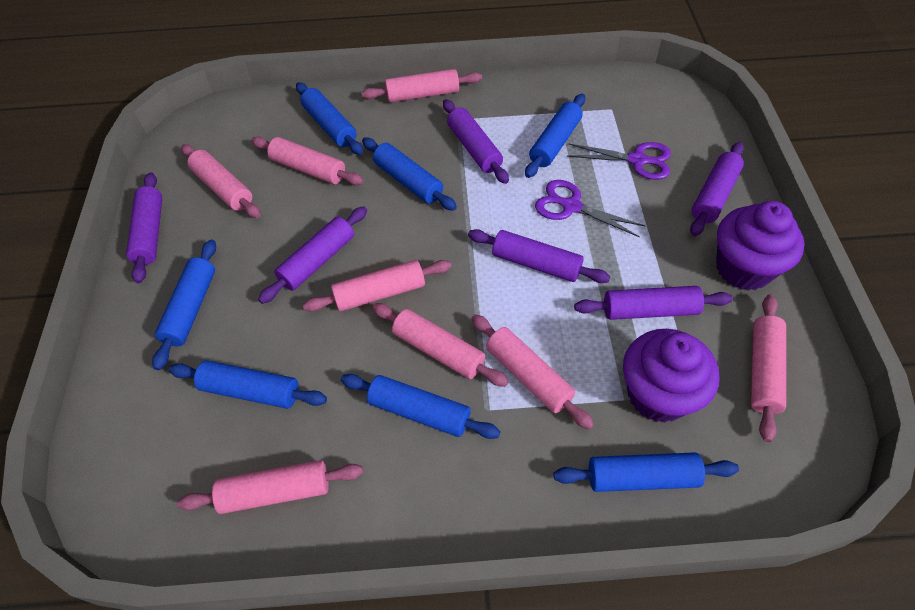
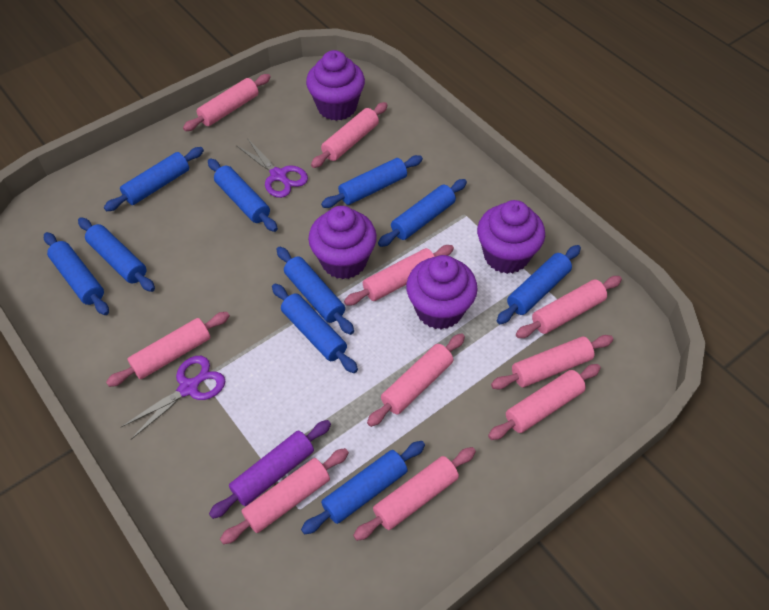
blue rolling pin: [152,239,216,370] [169,360,327,409] [296,82,363,155] [341,374,501,439] [362,137,457,211] [525,94,585,178] [554,452,739,492] = 7 -> [44,232,109,315] [78,217,155,292] [104,147,204,211] [208,158,278,232] [272,284,358,373] [276,247,354,335] [301,441,425,535] [321,155,423,208] [378,179,467,247] [497,245,581,324] = 10
pink rolling pin: [177,460,363,514] [181,144,261,218] [251,137,364,185] [303,260,451,312] [361,69,482,102] [373,303,509,387] [472,314,594,430] [751,295,786,442] = 8 -> [106,312,230,387] [183,74,271,131] [220,448,349,545] [311,102,388,168] [344,245,454,305] [353,447,476,541] [367,333,465,427] [488,364,601,440] [491,335,613,389] [516,276,622,338] = 10
purple cupcake: [623,329,720,423] [716,201,805,291] = 2 -> [306,50,365,121] [308,206,377,279] [406,255,478,329] [477,200,545,274] = 4
purple rolling pin: [126,172,162,283] [258,206,367,304] [443,99,509,184] [468,229,611,283] [574,286,733,320] [690,142,744,236] = 6 -> [209,420,331,519] = 1

